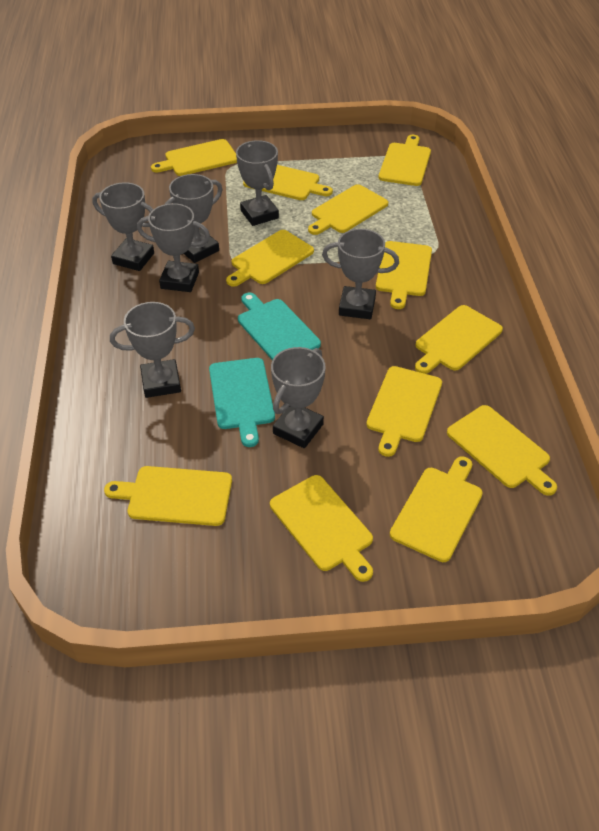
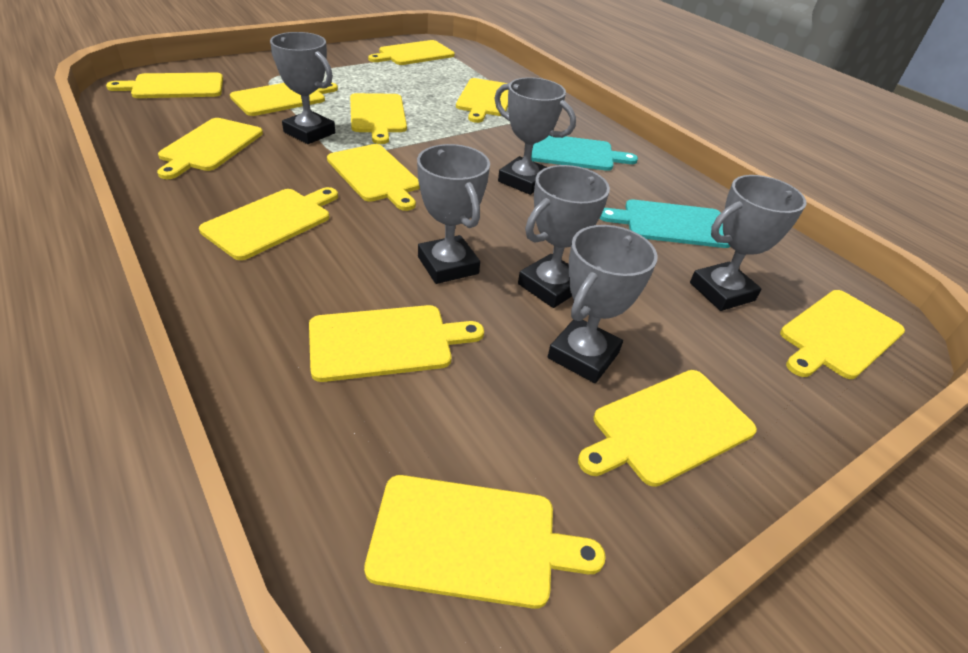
grey trophy: [92,182,154,271] [110,302,195,398] [137,203,210,292] [165,174,222,263] [236,140,279,226] [271,347,325,448] [322,229,399,319] = 7 -> [270,32,335,144] [417,144,490,284] [494,77,576,195] [518,165,610,308] [548,225,658,383] [690,175,807,311] = 6

